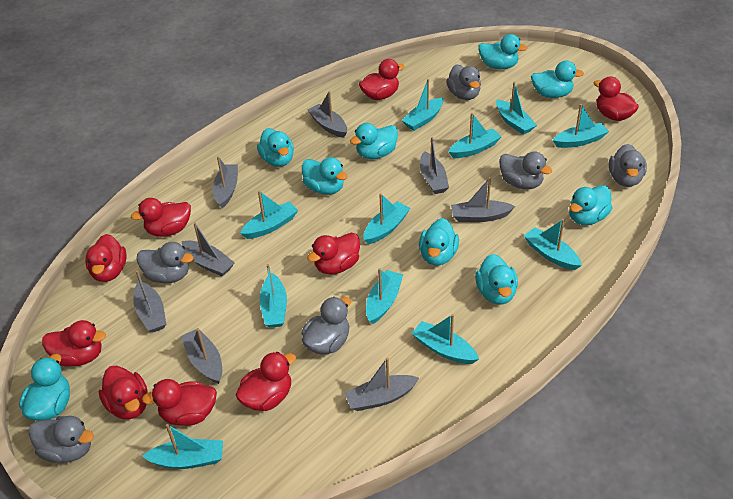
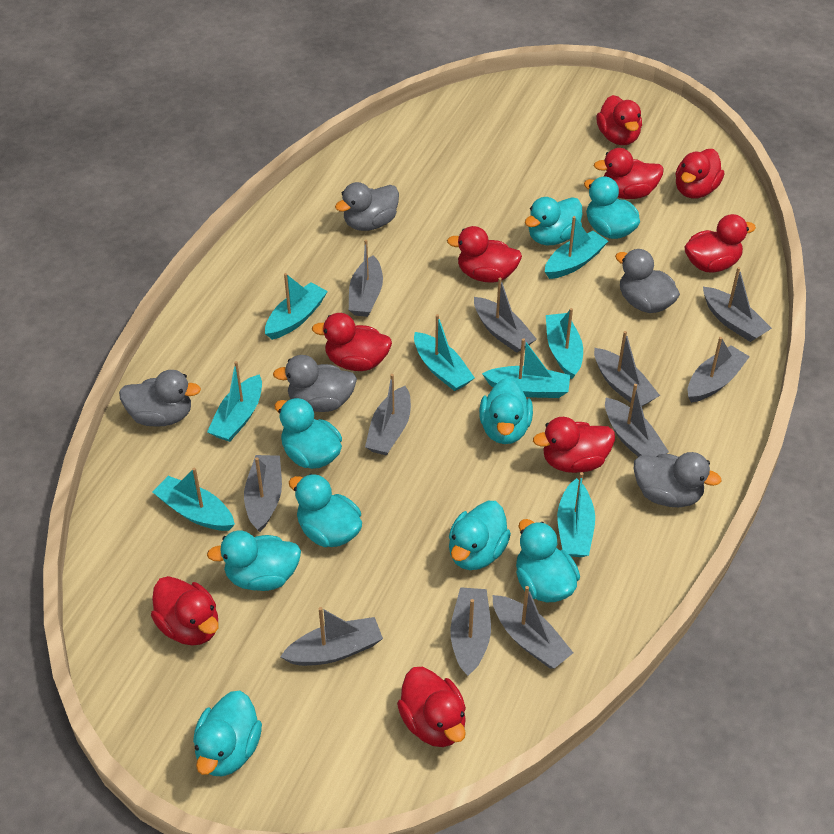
grey boat: [133,270,166,333] [181,328,222,384] [182,222,235,276] [212,156,238,208] [307,91,347,138] [345,357,419,411] [420,137,449,194] [451,177,515,222] = 8 -> [244,455,282,532] [280,607,383,666] [349,240,383,317] [365,374,411,456] [450,587,491,676] [474,278,537,353] [492,586,573,669] [594,331,660,406] [605,384,669,457] [688,337,750,403] [703,267,772,342] = 11
grey duck: [29,416,94,463] [136,242,194,283] [302,297,351,355] [446,64,481,100] [499,151,552,189] [609,144,647,187] = 6 -> [119,370,201,427] [273,355,357,412] [335,182,399,231] [615,249,680,313] [634,452,722,507] = 5
turquoise boat: [142,424,223,469] [240,191,298,239] [259,264,287,328] [363,193,410,244] [366,268,403,324] [402,79,444,131] [411,314,479,364] [448,113,502,158] [496,82,537,135] [524,219,582,270] [553,104,609,148] = 11 -> [153,468,235,531] [207,361,262,442] [265,273,328,340] [414,314,475,391] [482,338,570,398] [545,216,608,279] [546,308,583,379] [557,472,595,557] = 8

